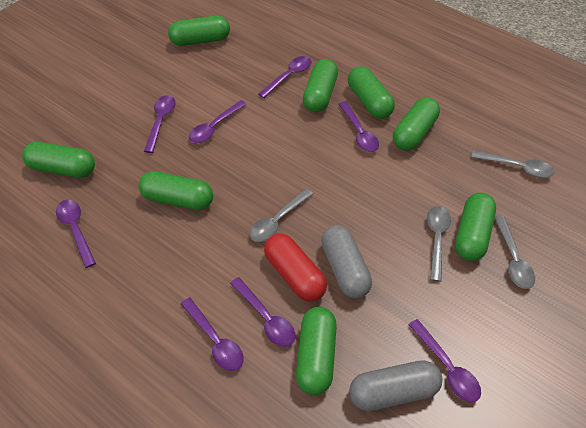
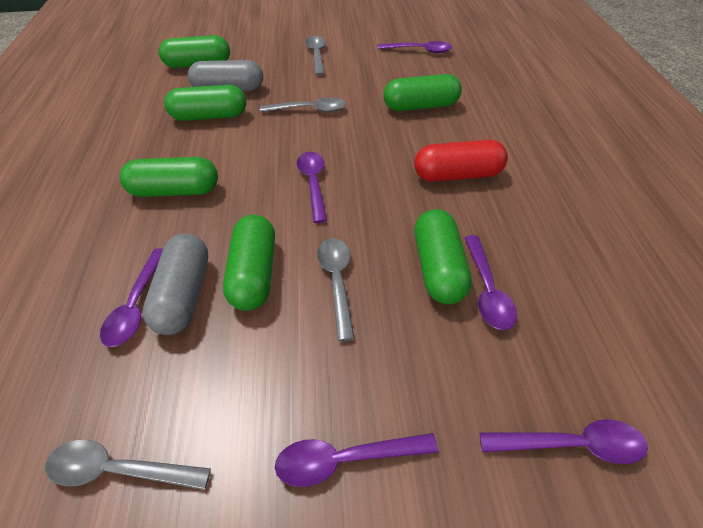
green capsule: [22,142,95,178] [139,171,213,210] [168,16,230,46] [296,307,337,395] [303,59,338,112] [348,66,395,119] [393,97,440,151] [455,193,496,261] = 8 -> [120,157,218,197] [159,35,230,68] [164,85,246,121] [223,215,275,311] [383,74,462,111] [414,209,472,304] = 6
purple spoon: [56,200,96,268] [144,95,176,153] [181,298,244,371] [189,100,247,143] [230,277,296,347] [258,56,312,98] [338,101,379,152] [408,319,481,402] = 8 -> [100,248,163,347] [275,433,438,487] [297,152,327,223] [378,41,452,53] [464,235,517,330] [479,419,648,464] = 6

